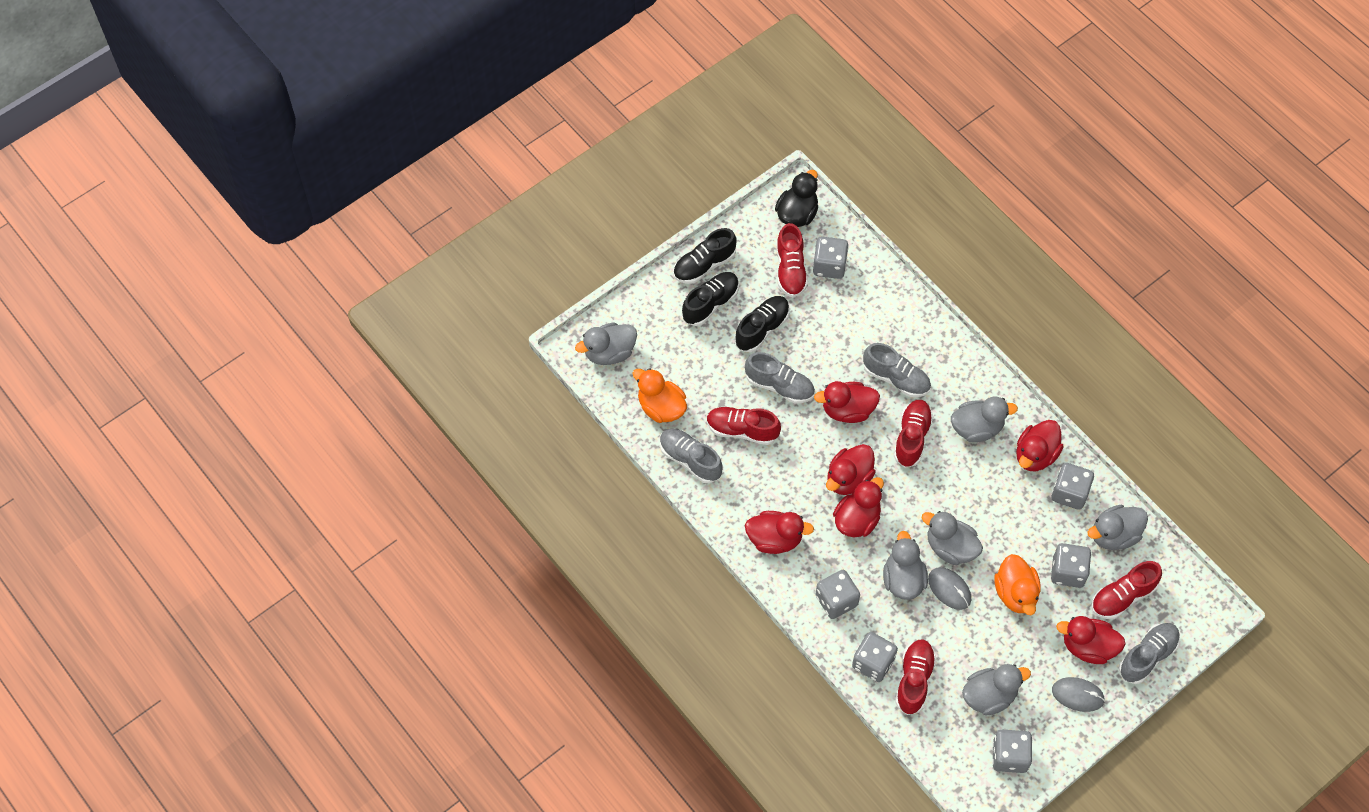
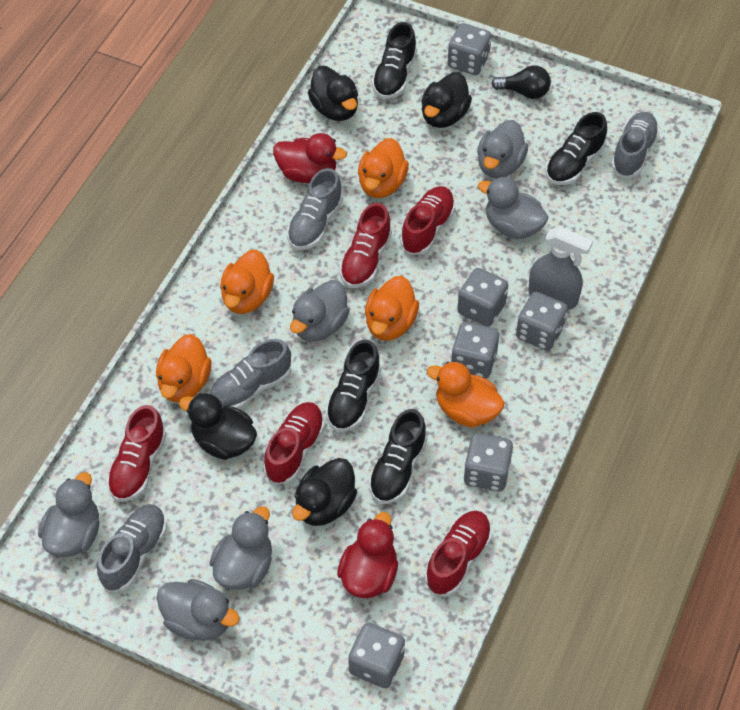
black duck: [775,170,818,227] = 1 -> [179,393,257,460] [292,458,357,526] [308,66,358,121] [421,72,472,128] = 4
black light bulb: none = 0 -> [491,66,551,99] = 1
black shoe: [673,228,736,284] [682,272,739,326] [735,296,790,352] = 3 -> [325,339,381,432] [368,409,427,504] [372,22,417,99] [545,112,607,185] = 4
grey mouse: [928,567,971,610] [1052,677,1105,712] = 2 -> none = 0
grey spray bottle: none = 0 -> [528,227,593,310] = 1
orange duck: [633,368,687,423] [994,554,1041,615] = 2 -> [156,334,212,402] [220,250,274,314] [358,138,409,198] [365,276,419,341] [427,362,505,428] = 5
red duck: [745,511,814,554] [814,381,880,423] [826,444,876,495] [833,477,884,537] [1016,420,1064,471] [1056,616,1126,664] = 6 -> [273,133,347,183] [337,512,398,598] = 2

